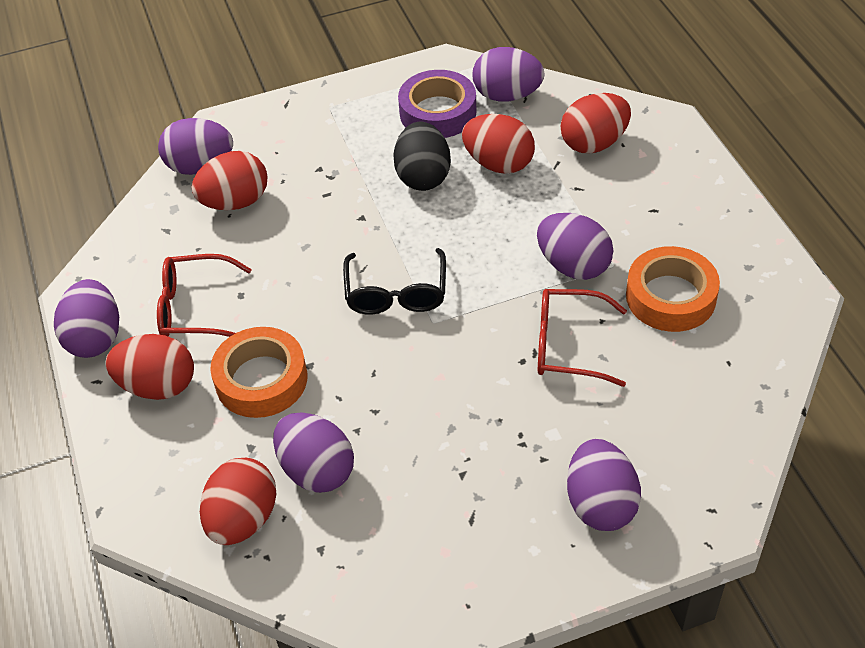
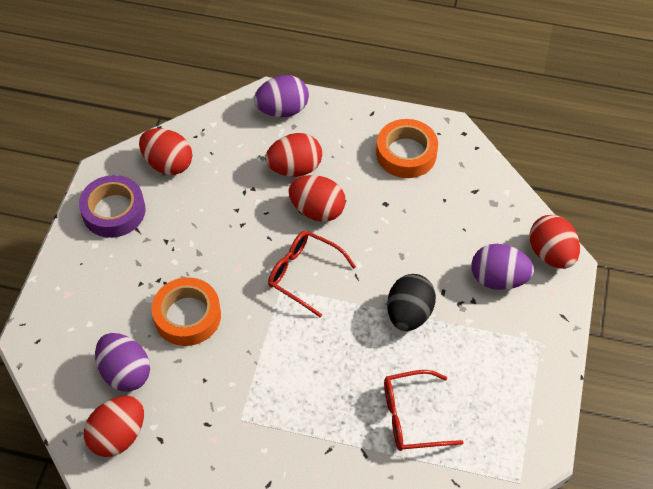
black glasses: [343,248,446,315] = 1 -> none = 0
purple egg: [54,279,119,358] [158,118,233,175] [273,412,354,493] [473,47,545,101] [537,213,613,280] [567,439,641,531] = 6 -> [95,333,150,392] [254,75,309,117] [471,244,534,290] = 3

